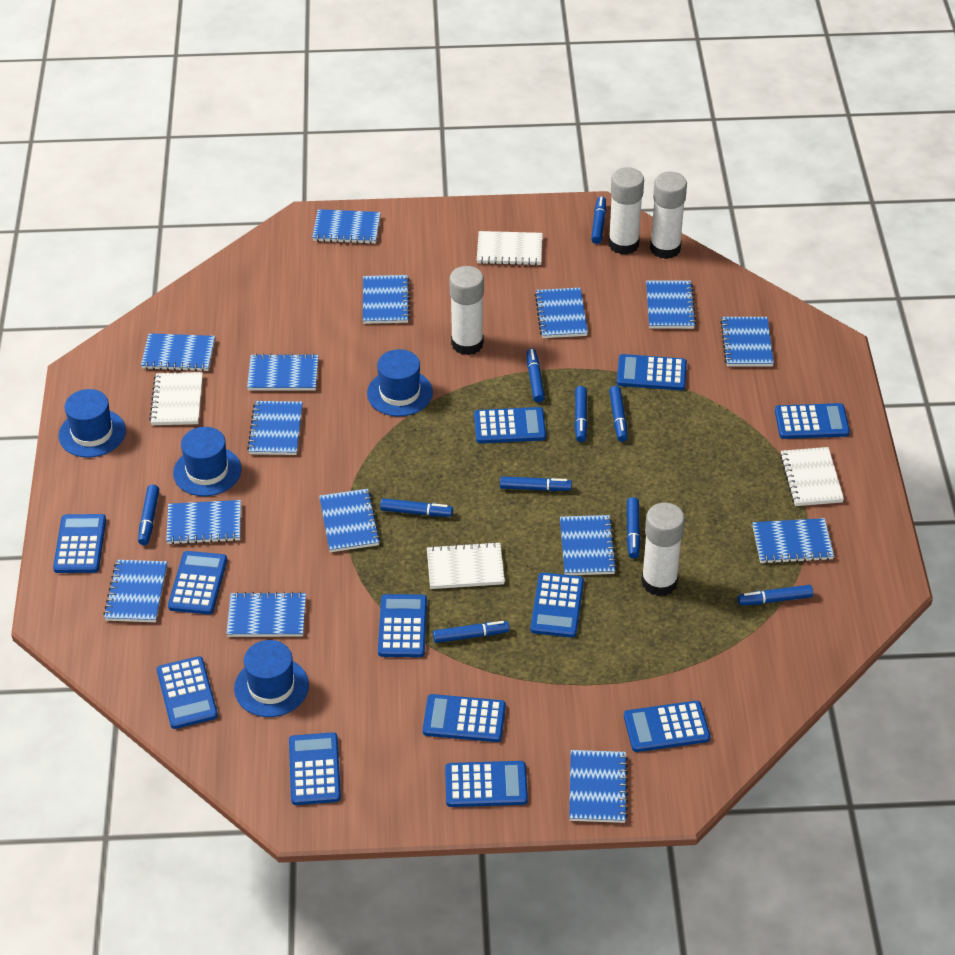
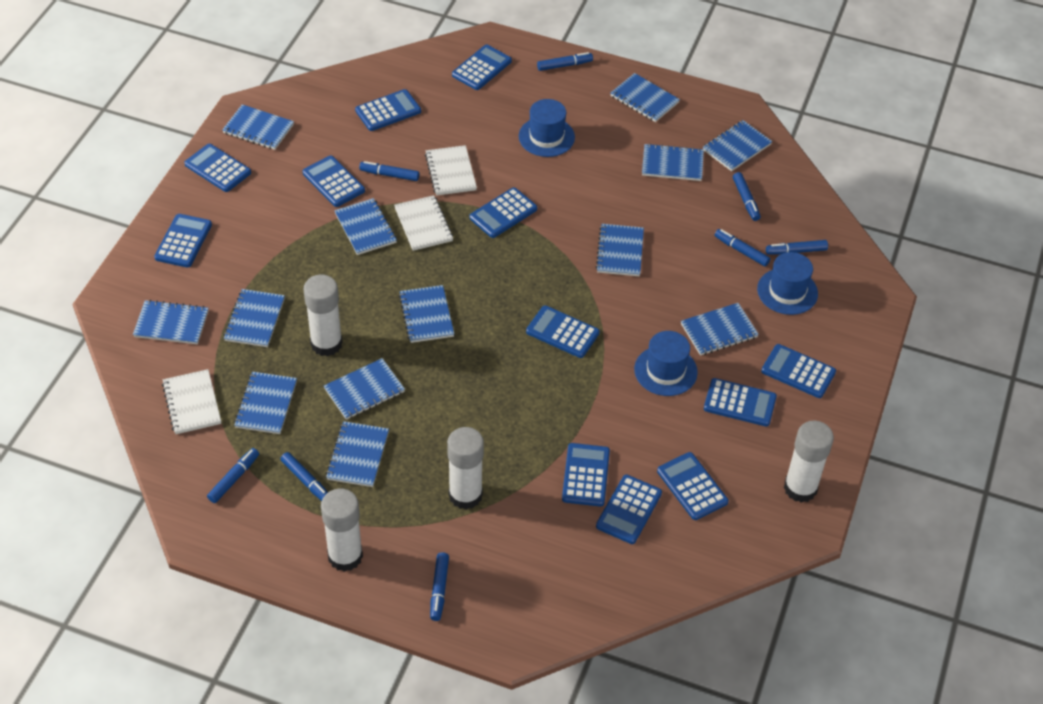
blue hat: [58,389,126,458] [173,427,241,496] [234,640,309,717] [367,349,433,416] = 4 -> [519,99,575,157] [634,331,698,396] [757,252,818,315] = 3
blue marker: [138,484,159,545] [380,498,453,517] [433,621,510,643] [500,476,572,491] [526,348,545,403] [575,386,588,442] [591,196,606,244] [609,386,628,442] [627,497,641,559] [738,585,813,605] = 10 -> [207,448,259,503] [280,452,328,501] [359,161,419,181] [430,552,449,621] [537,52,593,71] [715,229,771,267] [733,172,761,221] [766,240,828,255] = 8
blue notebook: [103,560,167,622] [141,333,215,371] [166,500,241,545] [226,592,306,637] [247,353,319,391] [247,401,303,455] [312,209,381,244] [319,489,381,552] [363,275,410,324] [535,288,588,338] [560,515,617,575] [569,750,628,823] [646,280,696,329] [720,317,774,366] [752,518,834,564] = 15 -> [133,300,208,344] [222,105,294,150] [224,289,285,347] [234,372,297,434] [324,358,405,420] [326,421,389,487] [334,198,397,255] [399,285,454,343] [596,224,644,276] [610,73,680,122] [642,143,704,181] [681,303,759,355] [703,120,772,171] = 13
white notebook: [149,372,203,425] [427,542,505,589] [477,231,543,265] [780,447,844,506] = 4 -> [162,369,221,434] [394,195,453,251] [425,145,477,196] = 3

